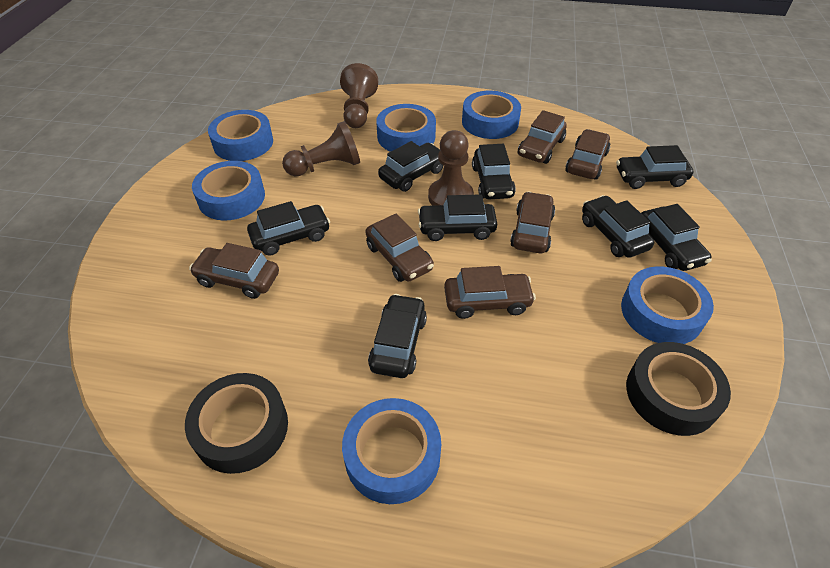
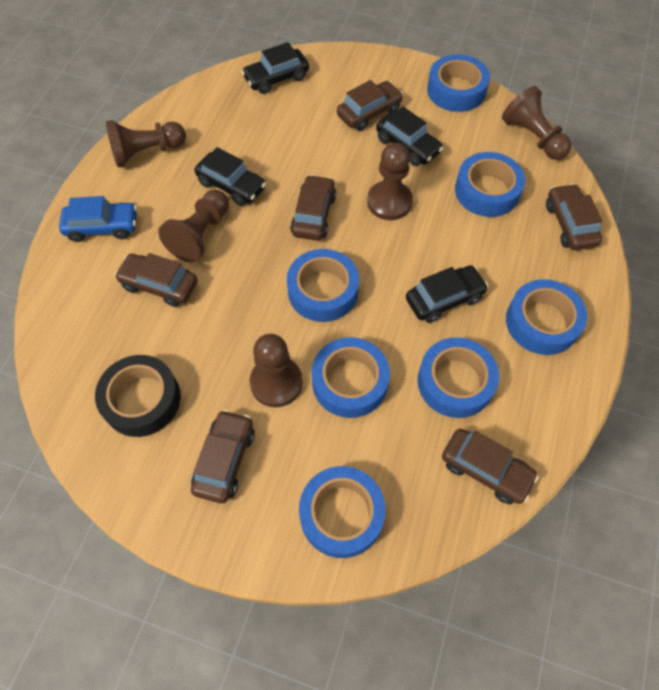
black car: [247,201,330,256] [368,294,427,378] [378,141,443,192] [418,194,497,241] [472,144,516,199] [582,195,654,258] [616,145,694,189] [641,204,712,271] = 8 -> [195,147,266,206] [242,42,309,94] [376,107,444,166] [406,265,488,323] = 4
black tape: [185,373,288,474] [626,342,731,436] = 2 -> [95,355,181,437] = 1
blue car: none = 0 -> [59,196,137,242] = 1
blue tape: [192,161,265,220] [208,110,273,161] [342,398,441,504] [376,104,436,152] [462,91,521,139] [621,267,714,344] = 6 -> [287,249,359,322] [299,466,386,558] [312,337,390,418] [418,337,499,418] [427,54,490,112] [455,152,525,217] [506,279,587,355] = 7
brown pawn: [282,121,360,176] [340,63,378,128] [428,130,474,206] = 3 -> [106,120,186,167] [158,190,229,263] [249,334,303,407] [367,143,413,220] [502,86,571,160] = 5

